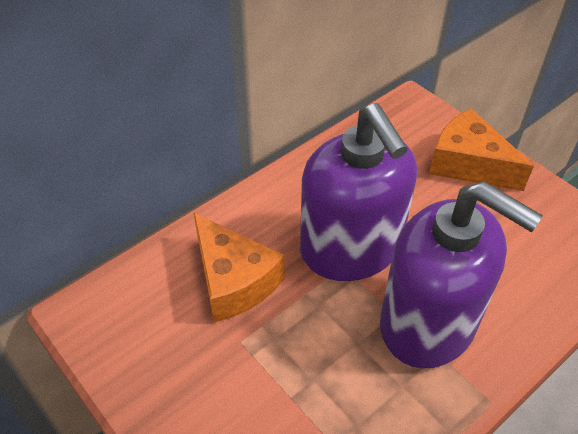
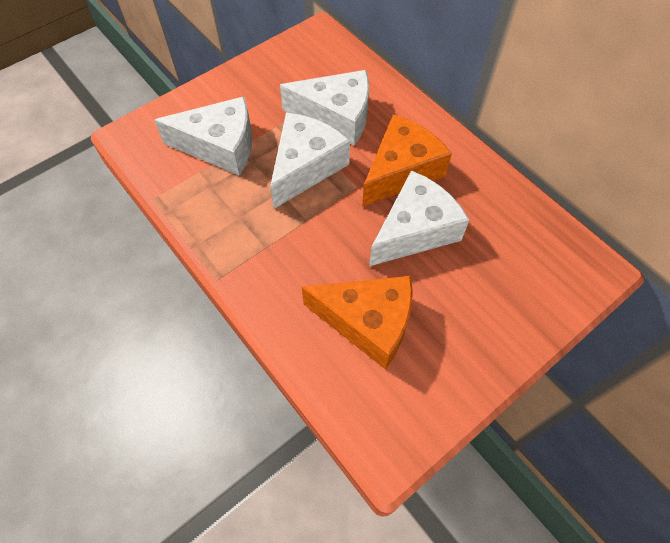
purple soap dispenser: [300,103,417,281] [380,181,543,369] = 2 -> none = 0
white cheese: none = 0 -> [154,96,252,176] [270,113,350,209] [280,70,369,146] [369,170,469,266] = 4

